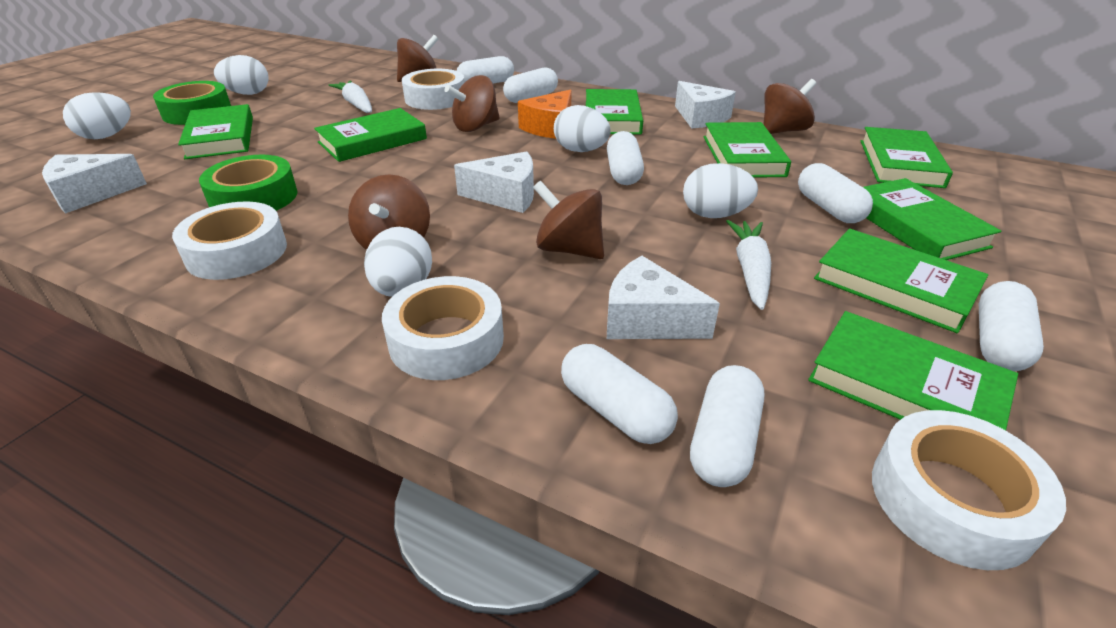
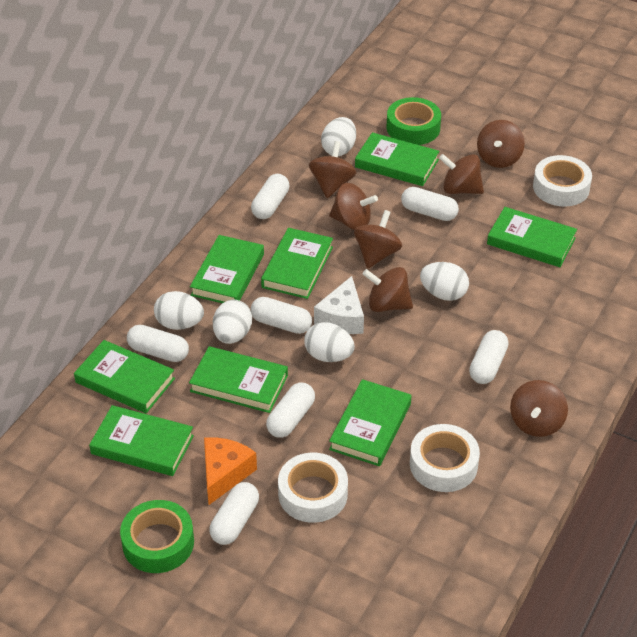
brown spinning top: [348,174,430,250] [397,35,438,82] [445,75,500,132] [533,181,604,259] [763,79,816,134] = 5 -> [309,141,356,198] [329,183,378,230] [354,210,402,268] [363,267,413,312] [439,154,484,194] [477,120,525,168] [510,380,568,437] = 7
white carrot: [329,80,372,113] [726,220,771,310] = 2 -> none = 0
white cheese: [42,154,147,213] [454,151,534,213] [607,256,720,339] [675,81,736,129] = 4 -> [314,276,364,334] = 1
white tape: [172,202,287,280] [382,276,504,380] [402,69,465,110] [872,410,1066,570] = 4 -> [278,453,348,523] [410,424,480,492] [533,155,592,207] = 3

